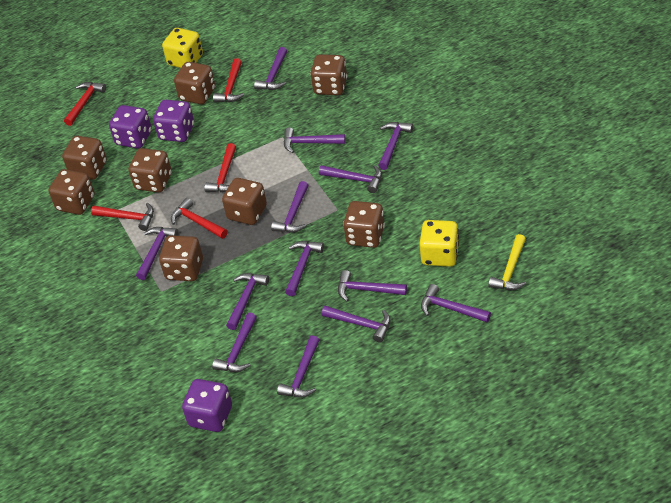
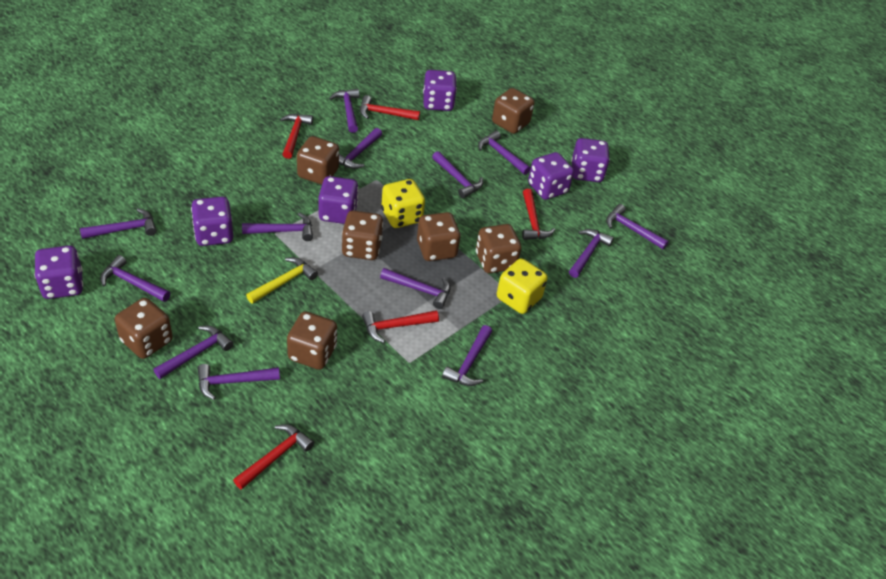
brown dice: [49,169,95,215] [62,136,107,180] [128,148,172,192] [159,235,203,281] [174,62,215,104] [222,178,267,225] [310,54,347,95] [343,201,385,248] = 8 -> [115,298,173,359] [287,311,337,370] [297,136,339,185] [342,210,383,260] [417,212,461,261] [476,224,521,273] [492,88,534,134] = 7
purple dice: [109,105,152,149] [153,100,194,142] [182,379,232,432] = 3 -> [34,246,83,299] [191,197,233,246] [318,176,359,224] [423,70,457,111] [528,152,574,200] [571,138,610,182] = 6

